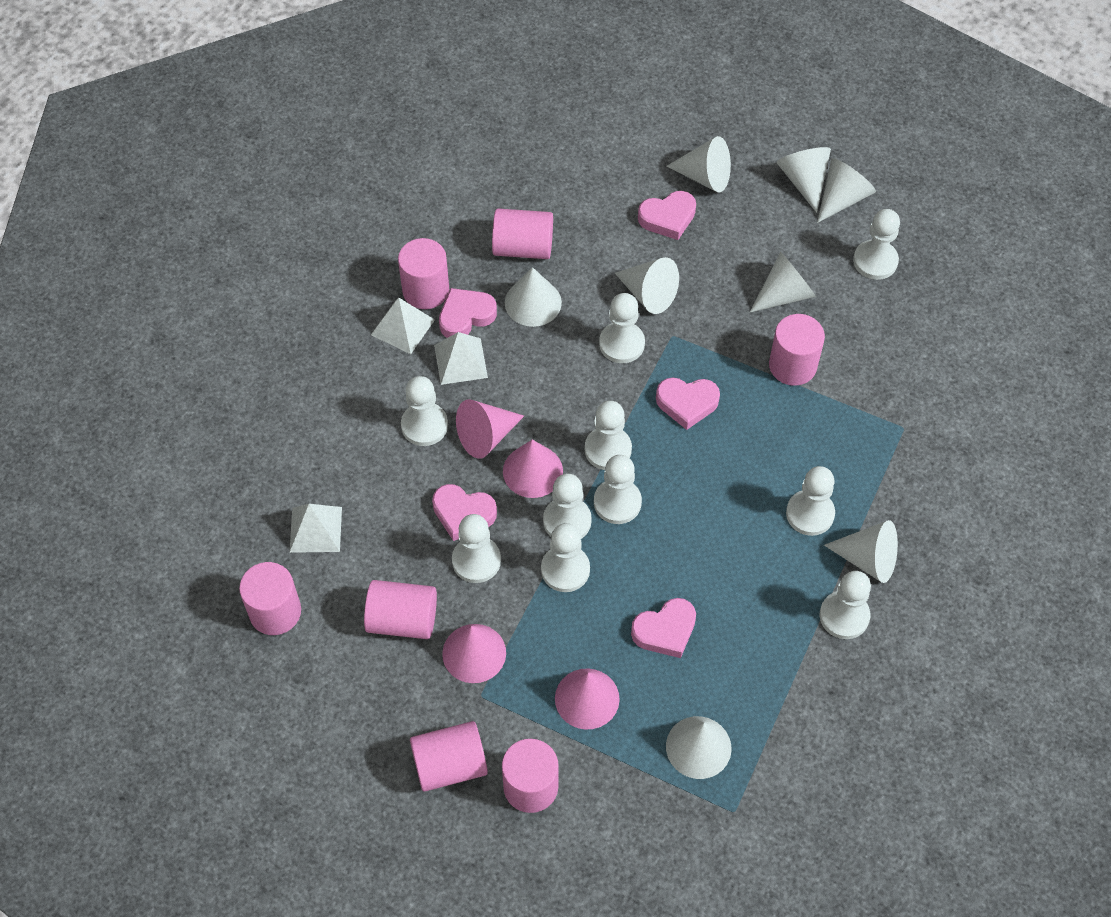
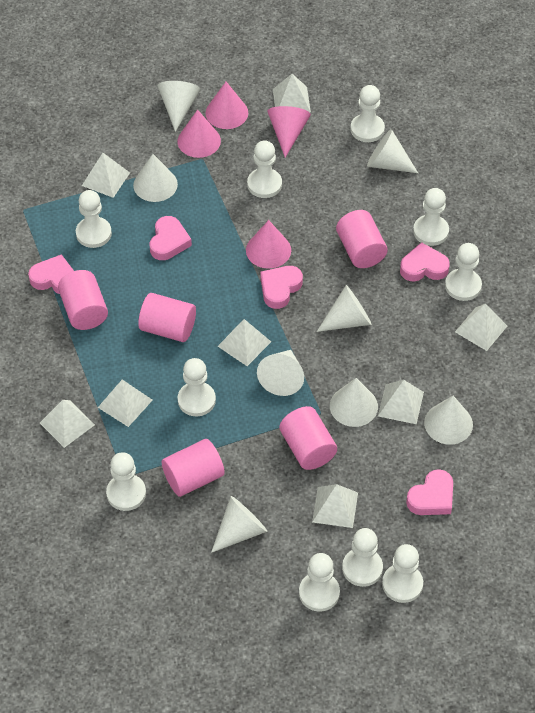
pink cylinder: [239,562,301,635] [364,580,437,639] [398,238,449,309] [410,721,488,792] [492,208,553,259] [502,739,559,813] [769,314,825,386] = 7 -> [58,270,108,330] [138,293,196,342] [162,439,225,497] [279,406,337,470] [336,210,388,268] = 5
white pyramid: [290,504,342,553] [371,298,435,354] [434,332,488,385] = 3 -> [40,400,95,448] [82,153,130,198] [98,379,152,427] [218,319,271,366] [273,74,311,113] [312,484,358,528] [378,380,424,424] [455,304,507,351] = 8

